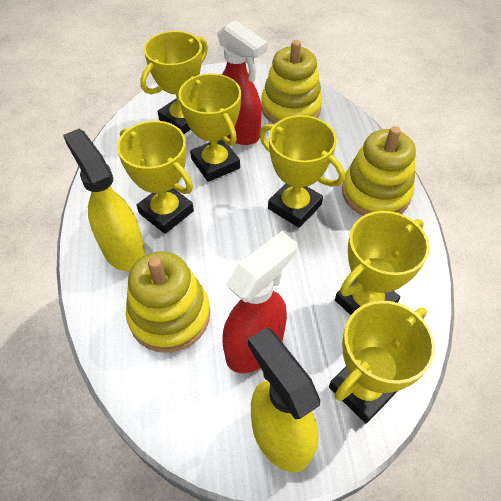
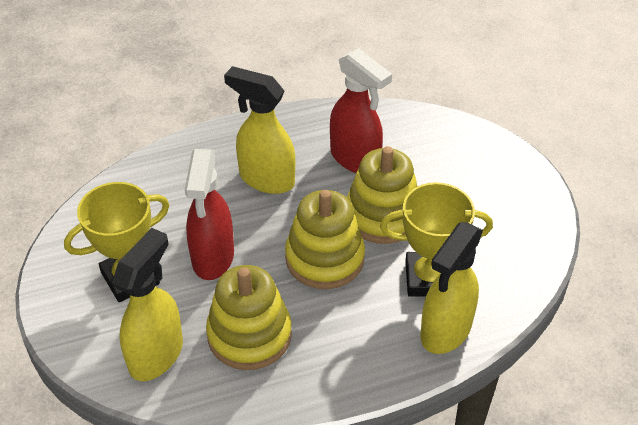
yellow spray bottle: [63,129,145,271] [248,328,320,472] = 2 -> [112,228,183,381] [224,66,295,194] [420,222,483,354] = 3
yellow trophy: [117,121,194,234] [140,31,208,134] [178,73,241,182] [259,115,345,228] [329,301,435,424] [335,211,430,315] = 6 -> [64,182,169,302] [380,182,493,297] = 2

